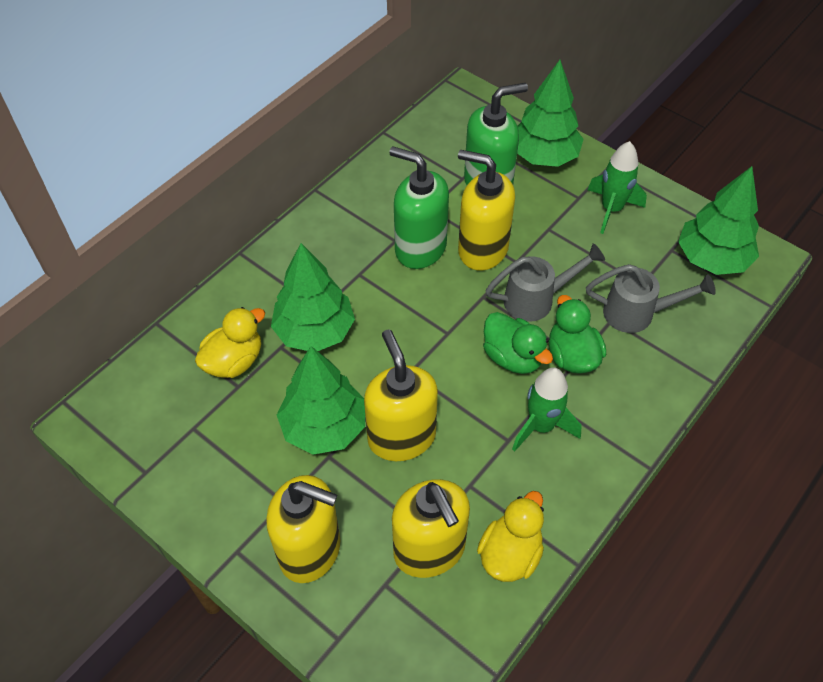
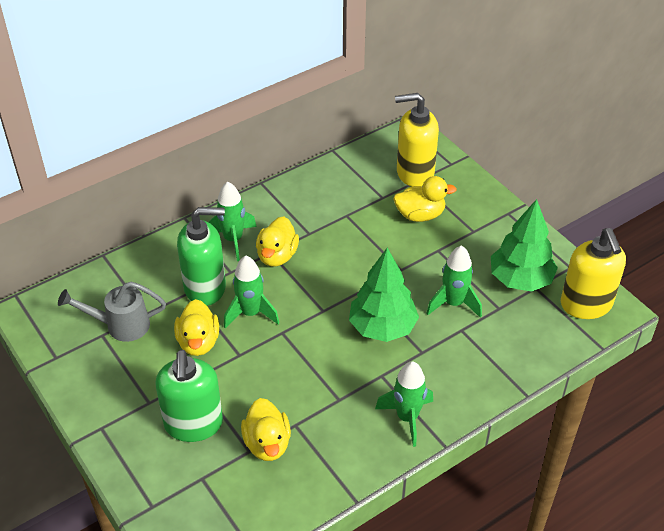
green duck: [483,312,553,374] [549,295,606,374] = 2 -> none = 0
green rocket: [512,367,581,452] [588,141,647,234] = 2 -> [208,182,257,261] [224,256,279,328] [375,361,433,447] [426,245,482,318] = 4
green tree: [271,243,355,351] [277,346,365,455] [517,60,584,167] [678,166,759,275] = 4 -> [349,248,419,342] [491,199,558,292] = 2
grey watering can: [485,243,605,322] [586,264,716,333] = 2 -> [58,282,166,342] = 1
yellow duck: [195,307,265,378] [477,491,544,582] = 2 -> [174,299,219,356] [241,398,291,461] [256,216,299,267] [393,176,457,222] = 4
yellow soap dispenser: [266,475,340,583] [364,330,438,461] [392,479,470,578] [458,150,515,271] = 4 -> [395,93,439,187] [561,228,626,319] = 2

